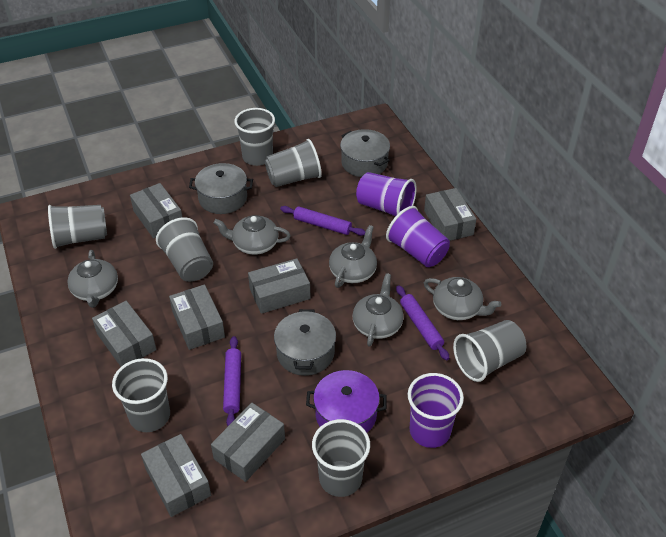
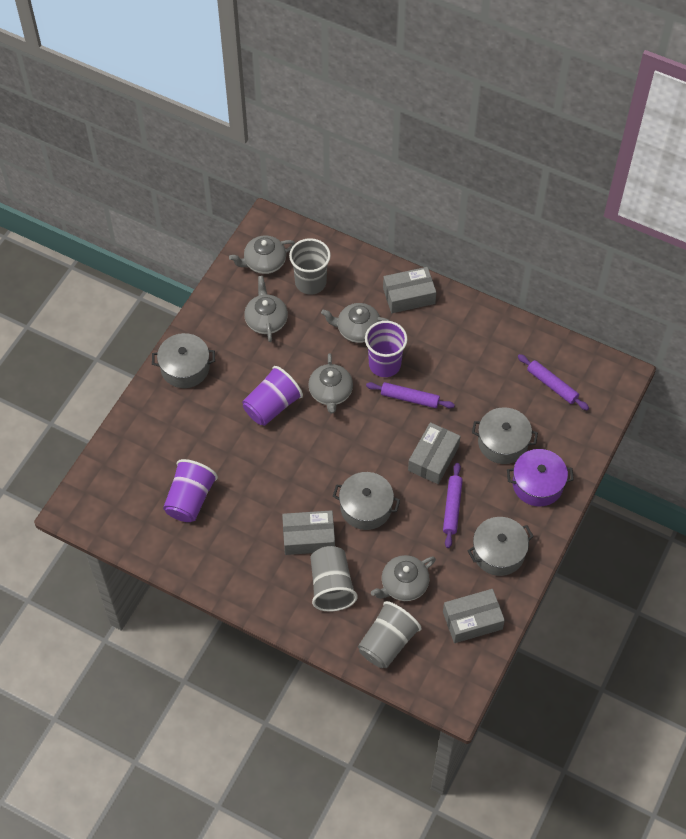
grey box: [92,301,157,366] [130,183,183,239] [141,434,211,517] [169,284,225,350] [211,403,285,482] [248,258,311,314] [424,188,476,241] = 7 -> [282,510,335,555] [383,267,436,313] [408,422,461,484] [443,589,505,643] = 4
grey cup: [48,205,107,249] [112,358,170,432] [156,217,213,282] [234,108,275,166] [265,139,322,187] [312,419,370,497] [453,320,526,382] = 7 -> [289,238,331,295] [311,546,358,612] [358,601,421,668] = 3
grey pot: [189,163,253,214] [274,309,336,376] [340,129,390,177] = 3 -> [152,333,215,388] [333,472,400,530] [468,517,534,576] [472,407,538,464] = 4

